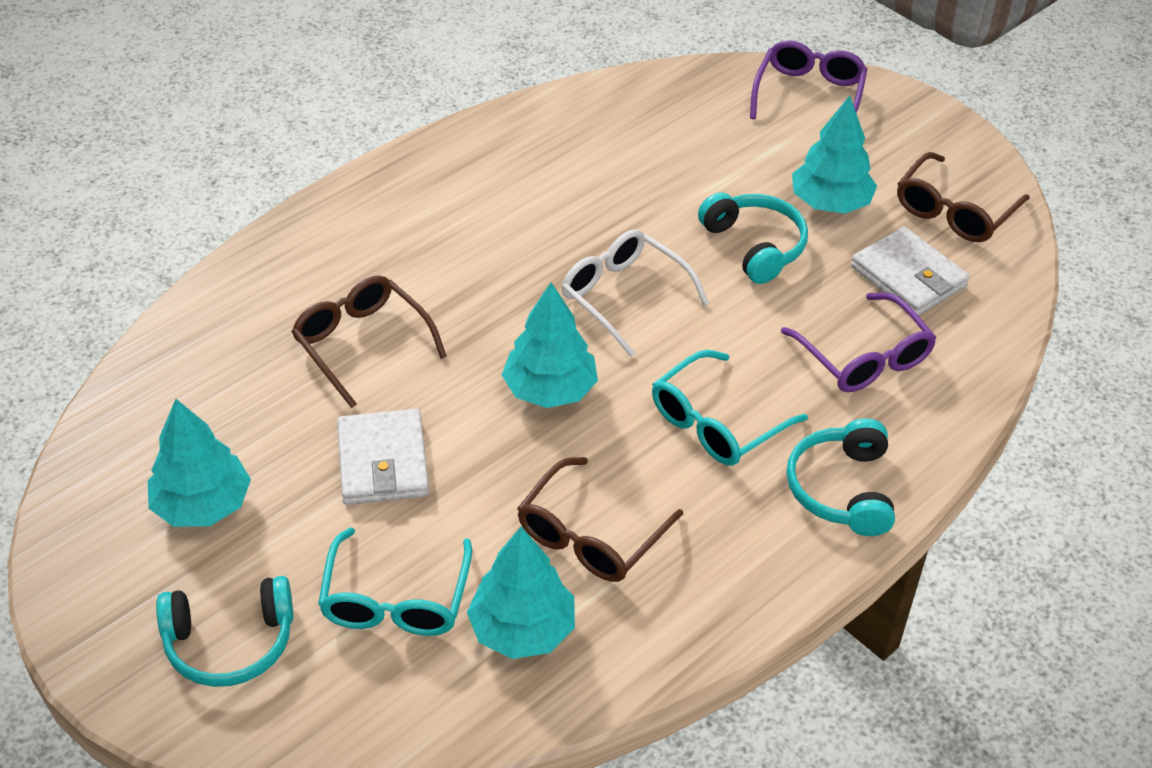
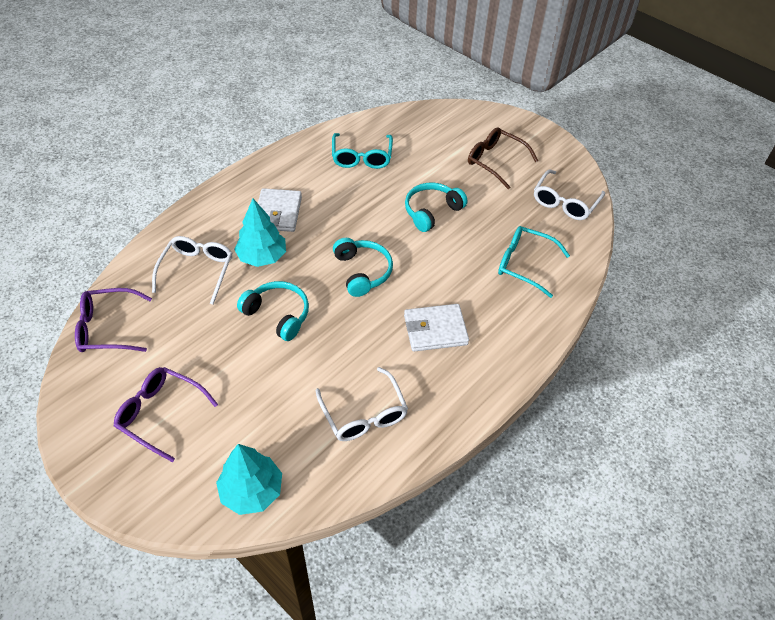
brown glasses: [291,275,447,408] [517,457,683,582] [897,152,1030,242] = 3 -> [468,127,538,189] = 1
turquoise tree: [148,399,251,527] [467,527,575,659] [502,283,598,408] [792,96,877,214] = 4 -> [216,444,282,515] [234,199,286,267] = 2
white glasses: [562,229,709,357] = 1 -> [152,236,232,304] [316,367,408,441] [534,170,605,220] = 3

